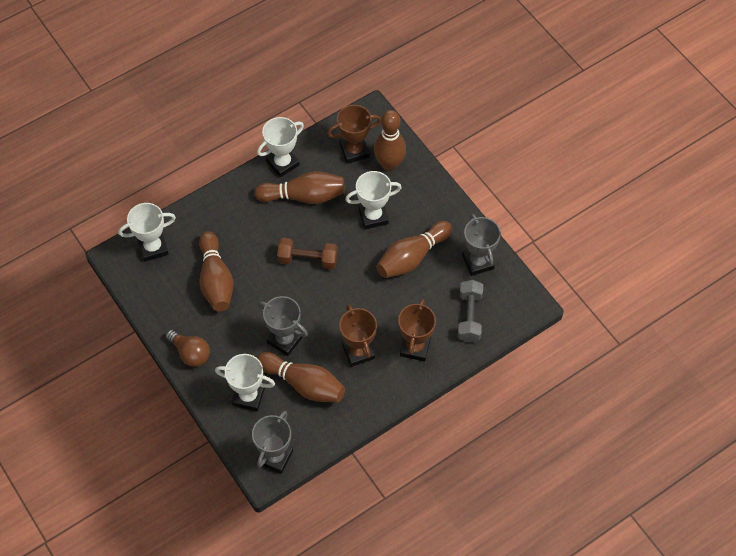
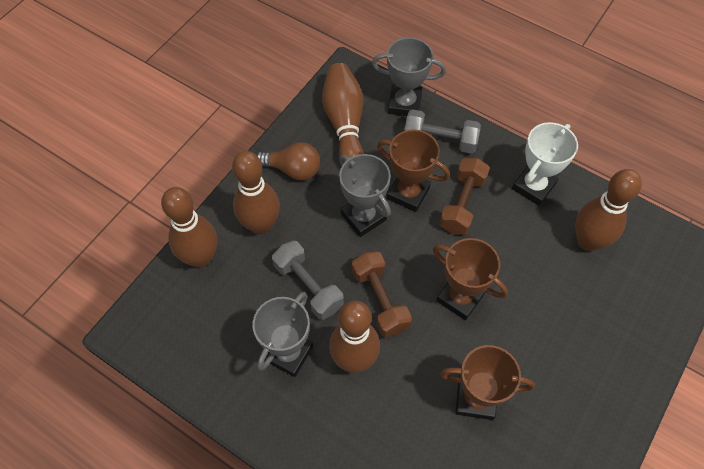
brown dumbbell: [277,238,338,269] = 1 -> [352,251,412,337] [439,158,490,235] = 2
grey dumbbell: [458,280,483,342] = 1 -> [272,241,344,320] [404,109,481,154] = 2
white trophy: [118,203,176,262] [215,354,275,411] [257,117,304,177] [345,171,402,229] = 4 -> [512,122,578,206] = 1

